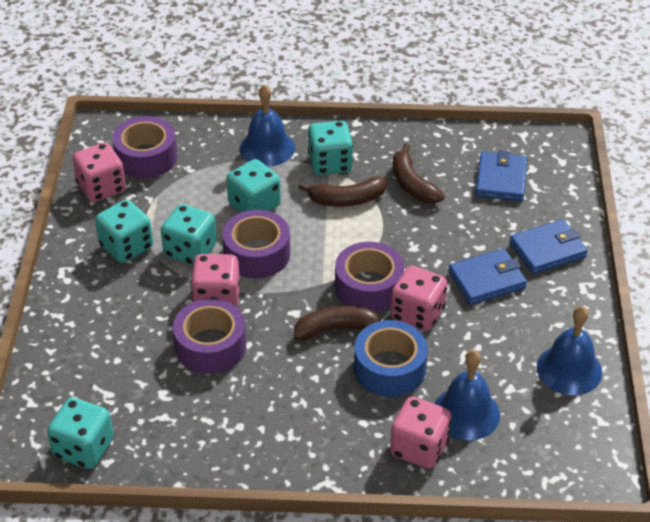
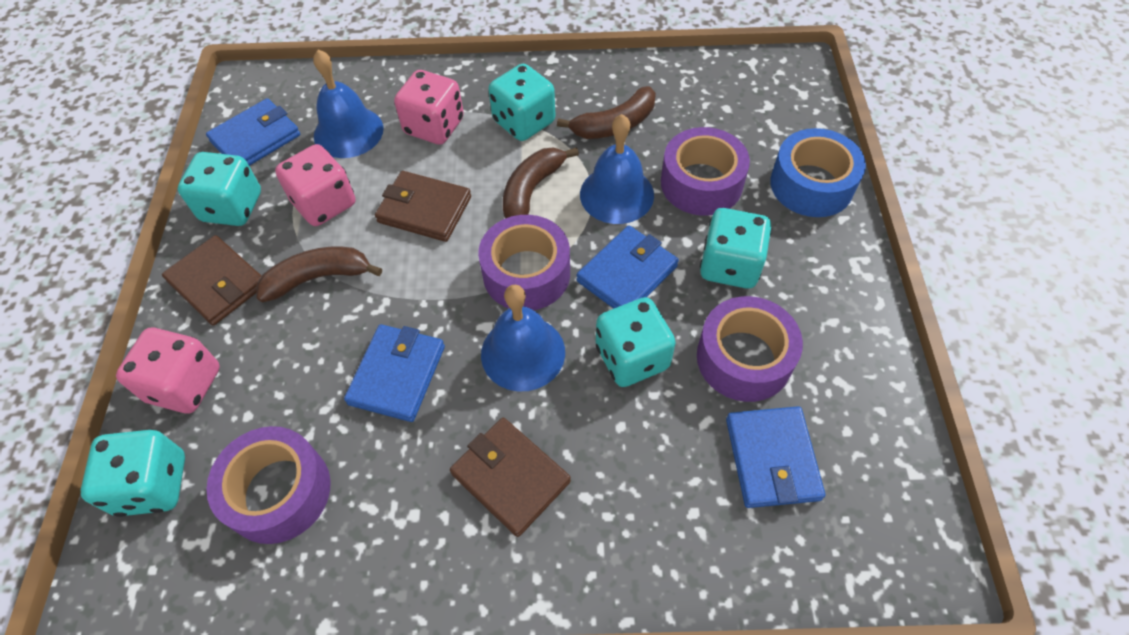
blue wallet: [448,248,527,305] [476,150,527,201] [509,219,588,274] = 3 -> [206,98,300,166] [344,324,445,422] [576,225,679,309] [726,406,825,508] = 4
brown wallet: none = 0 -> [162,235,261,326] [375,171,471,242] [450,418,571,537] = 3
pink dice: [72,143,126,202] [190,254,240,307] [390,397,451,469] [391,266,447,331] = 4 -> [116,328,220,414] [275,144,355,226] [394,70,464,145] = 3

